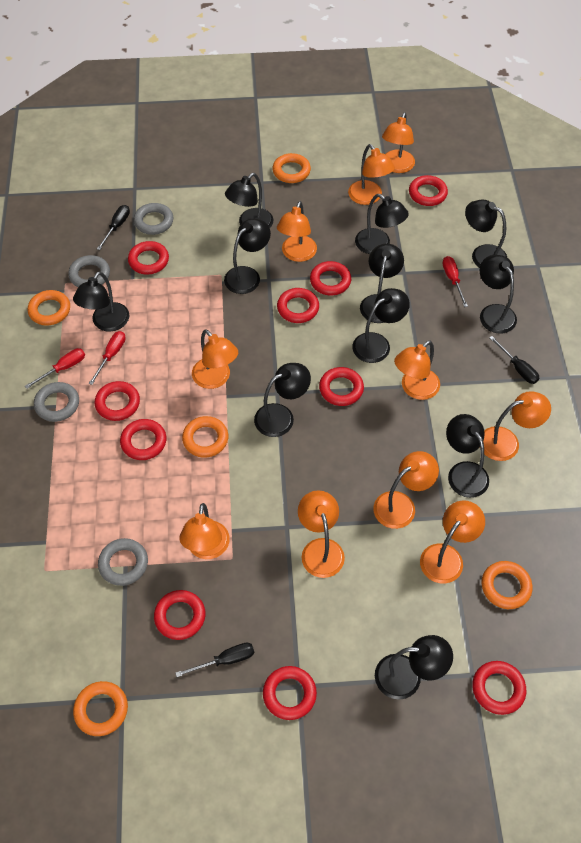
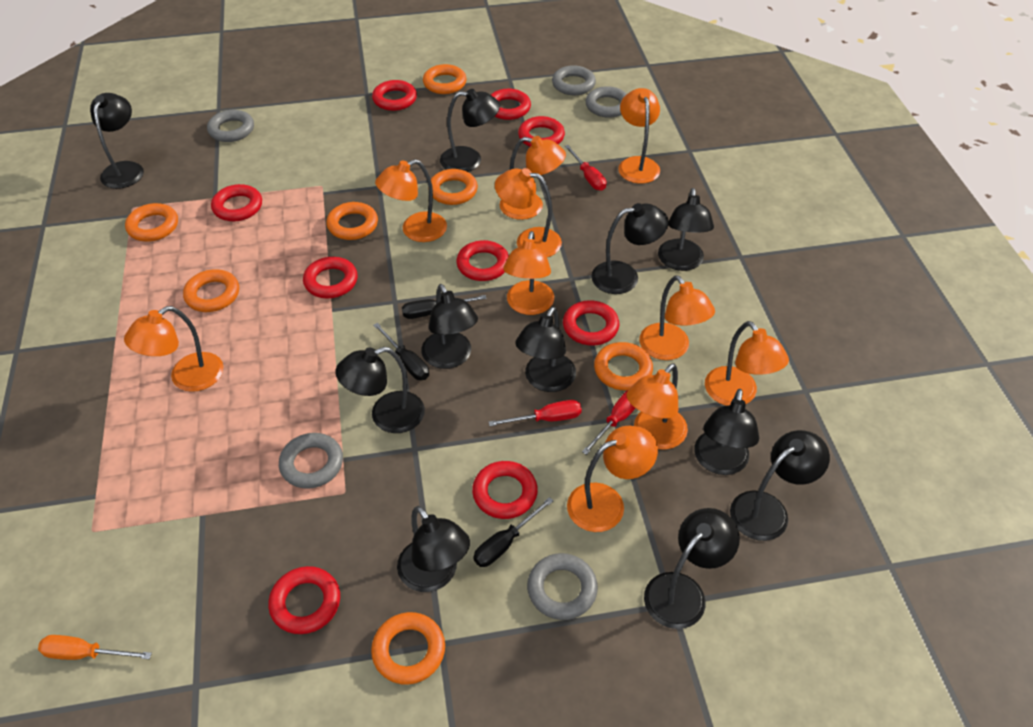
grey ring: [34,382,79,422] [68,255,110,287] [98,538,148,586] [134,203,173,235] = 4 -> [207,110,254,142] [279,433,343,489] [527,553,598,620] [552,65,596,95] [586,86,627,118] = 5
orange ring: [28,290,70,326] [73,681,128,736] [182,416,228,458] [272,153,311,183] [481,561,533,609] = 5 -> [125,203,178,242] [183,269,239,312] [326,202,378,240] [371,612,445,685] [423,64,467,94] [428,169,478,205] [594,342,653,390] = 7
orange screwdriver: none = 0 -> [38,635,152,660] = 1
red ring: [95,381,140,421] [120,419,166,460] [128,241,169,275] [154,590,205,640] [263,666,317,720] [277,288,319,323] [310,261,351,295] [319,367,364,406] [409,175,448,206] [472,661,526,715] = 10 -> [211,184,262,221] [268,566,340,634] [303,257,358,298] [372,80,417,111] [456,240,509,281] [472,461,538,519] [491,89,531,120] [518,116,565,147] [563,300,619,346] = 9

